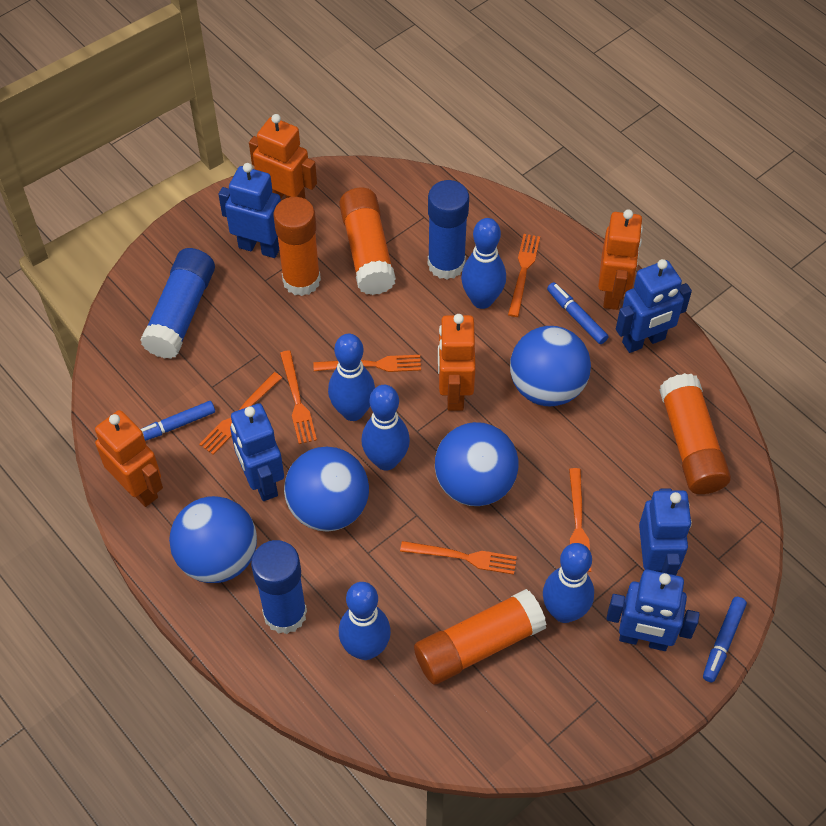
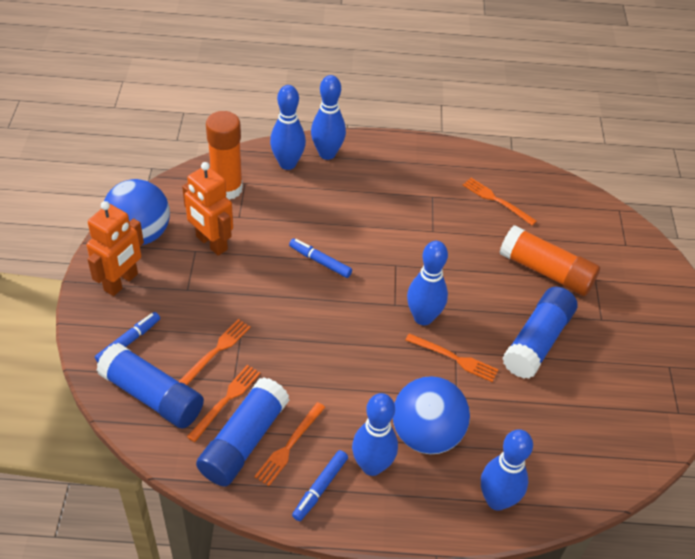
blue ball: [169,496,257,583] [284,447,369,532] [435,422,519,506] [510,326,591,406] = 4 -> [104,179,170,245] [393,376,470,454] = 2
blue robot: [218,163,281,258] [230,403,284,501] [606,570,699,651] [616,259,692,353] [639,488,692,575] = 5 -> none = 0
orange fork: [199,372,282,455] [280,350,317,444] [313,355,421,372] [400,541,517,575] [508,234,540,317] [569,468,591,572] = 6 -> [178,319,251,385] [187,365,261,442] [254,402,325,486] [406,333,499,382] [463,178,537,226] = 5
orange glue stick: [274,197,321,296] [339,188,396,295] [414,589,546,685] [659,373,731,494] = 4 -> [206,111,243,200] [500,225,600,296] = 2
orange robot: [95,410,163,507] [249,114,317,199] [438,314,476,411] [598,209,643,310] = 4 -> [87,201,144,296] [182,162,233,256] = 2

